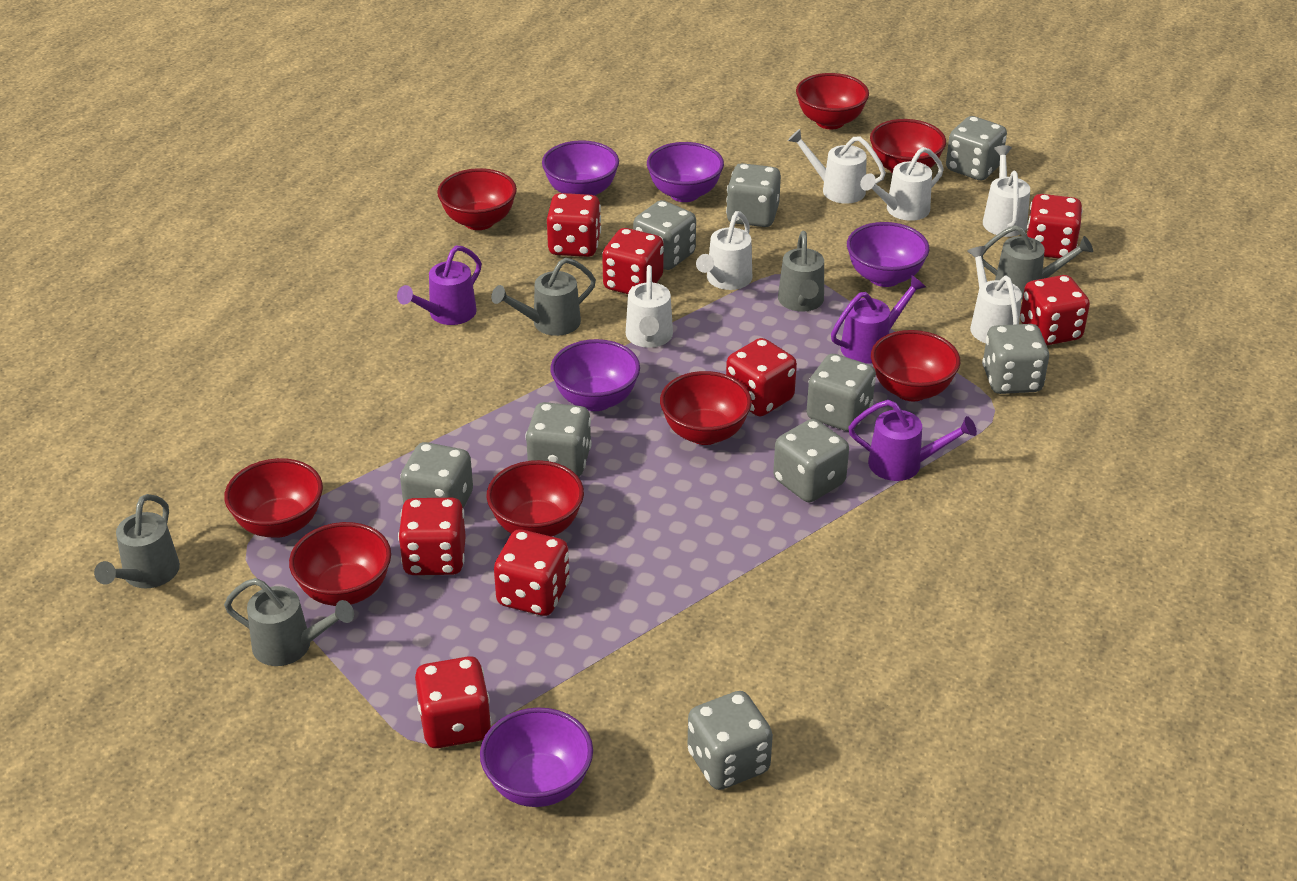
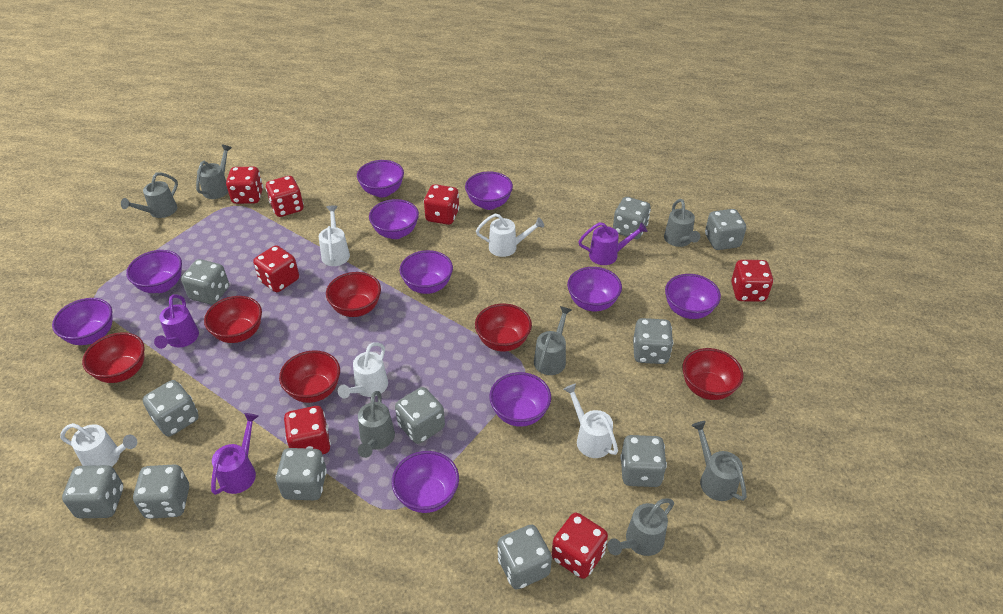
grey dice: [400,442,473,508] [525,402,592,477] [633,200,696,270] [688,691,773,790] [726,163,781,227] [773,419,849,502] [806,354,876,431] [946,116,1007,180] [982,324,1049,394] = 9 -> [62,465,123,518] [133,464,189,519] [143,380,199,436] [181,259,229,305] [276,448,327,500] [395,387,445,444] [498,525,552,590] [613,197,651,239] [620,435,667,487] [633,318,673,364] [705,209,746,250] = 11
grey watering can: [94,494,180,589] [224,578,354,666] [491,258,596,336] [778,231,824,312] [981,225,1093,299] = 5 -> [121,172,178,218] [196,145,232,199] [358,391,395,458] [534,306,572,375] [607,498,674,556] [664,199,700,247] [691,421,747,501] = 7
purple bowl: [480,707,593,807] [542,140,619,196] [550,339,640,411] [647,142,724,202] [847,222,929,287] = 5 -> [52,298,113,345] [126,250,182,293] [357,160,404,198] [369,199,419,239] [392,451,459,513] [400,250,453,294] [465,171,513,210] [489,372,551,427] [567,267,622,311] [665,274,721,319] = 10
red bowl: [224,458,323,538] [289,522,391,606] [437,168,517,230] [487,460,584,537] [660,371,752,445] [796,73,869,129] [870,119,946,174] [871,330,960,401] = 8 -> [82,332,145,383] [204,296,262,343] [279,350,340,403] [326,272,381,317] [475,303,532,351] [682,348,743,400] = 6
red dice: [398,498,466,575] [415,656,492,748] [494,529,570,616] [547,193,601,257] [602,228,664,294] [726,338,797,417] [1020,275,1090,345] [1027,194,1083,258] = 8 -> [226,167,263,204] [253,245,299,292] [265,176,304,217] [284,406,331,454] [424,184,460,225] [552,513,608,579] [731,260,774,302] = 7
white watering can: [626,265,673,348] [696,211,752,290] [788,129,886,204] [860,147,944,221] [967,246,1022,343] [983,145,1030,237] = 6 -> [60,423,137,467] [319,205,350,266] [338,342,388,398] [476,213,544,257] [563,384,618,458] = 5

